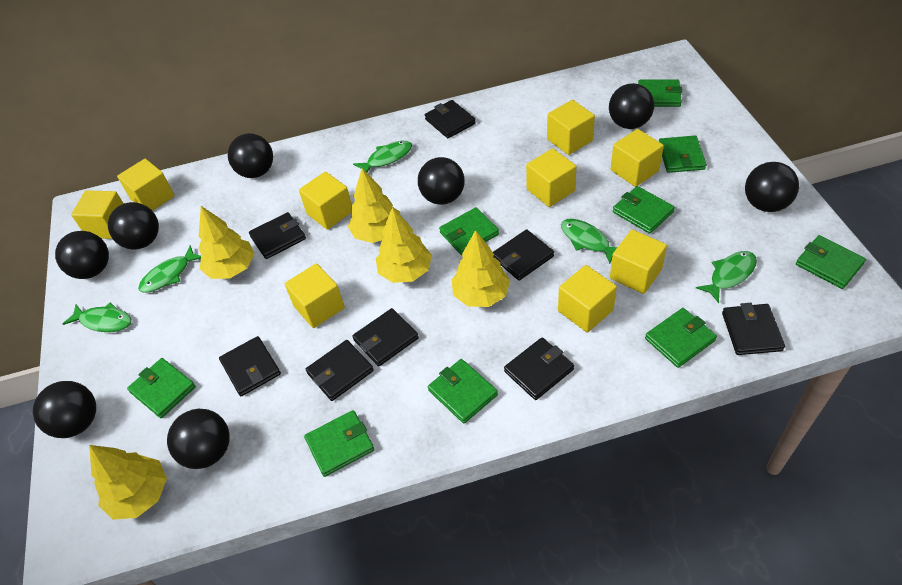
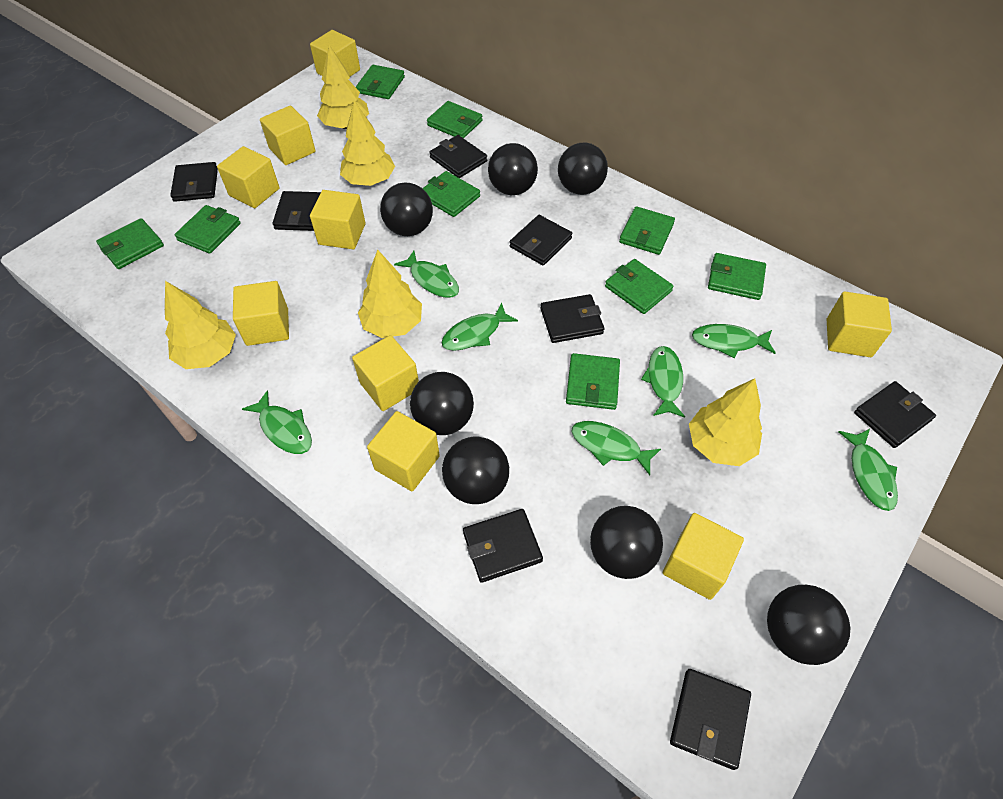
black ball: [33,381,96,438] [55,231,109,279] [108,202,159,250] [167,409,230,469] [228,133,273,178] [418,157,465,205] [609,83,654,129] [745,162,799,212] = 8 -> [380,182,433,236] [410,372,474,435] [442,437,509,504] [488,143,538,195] [558,143,608,195] [590,506,663,579] [767,585,850,665] = 7
green fish: [63,302,132,332] [138,246,201,293] [353,141,412,173] [561,219,617,264] [696,251,757,303] = 5 -> [242,390,312,454] [394,250,459,298] [441,302,518,351] [571,421,661,475] [641,346,685,418] [692,324,775,358] [838,429,898,511] = 7

